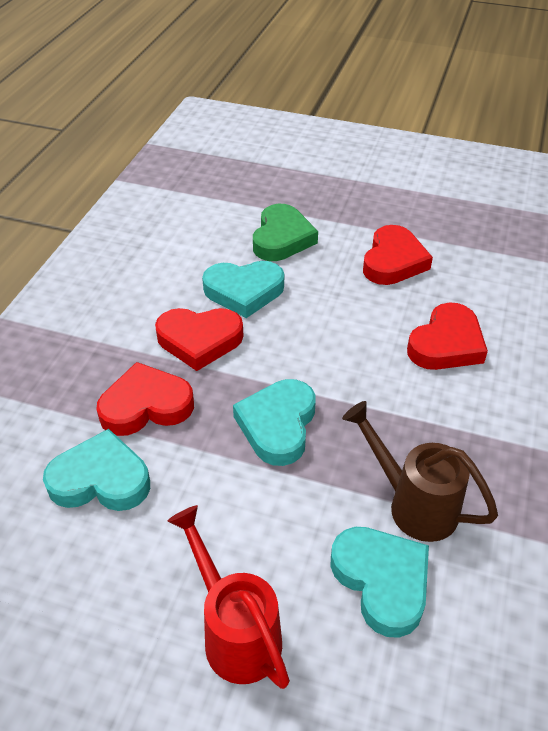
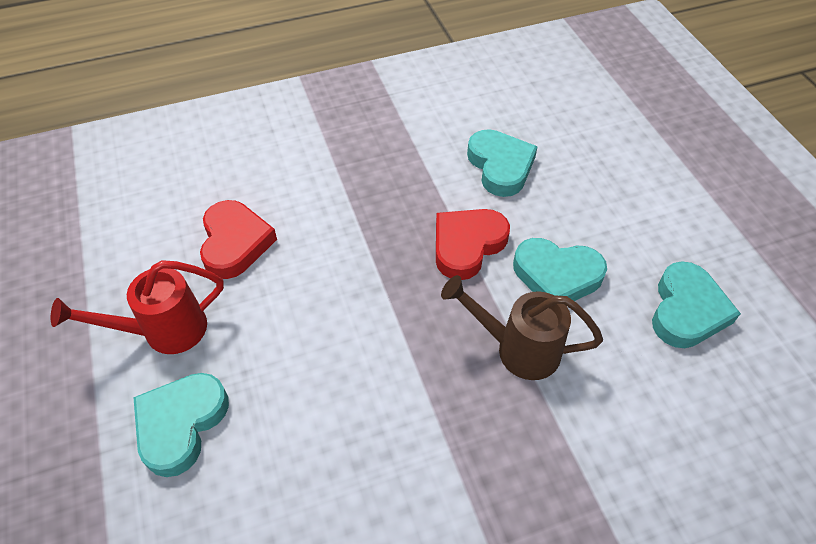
green heart: [253,204,318,261] = 1 -> none = 0
red heart: [96,362,194,436] [155,308,243,371] [363,225,433,285] [407,303,488,370] = 4 -> [200,200,277,279] [436,209,510,280] = 2

